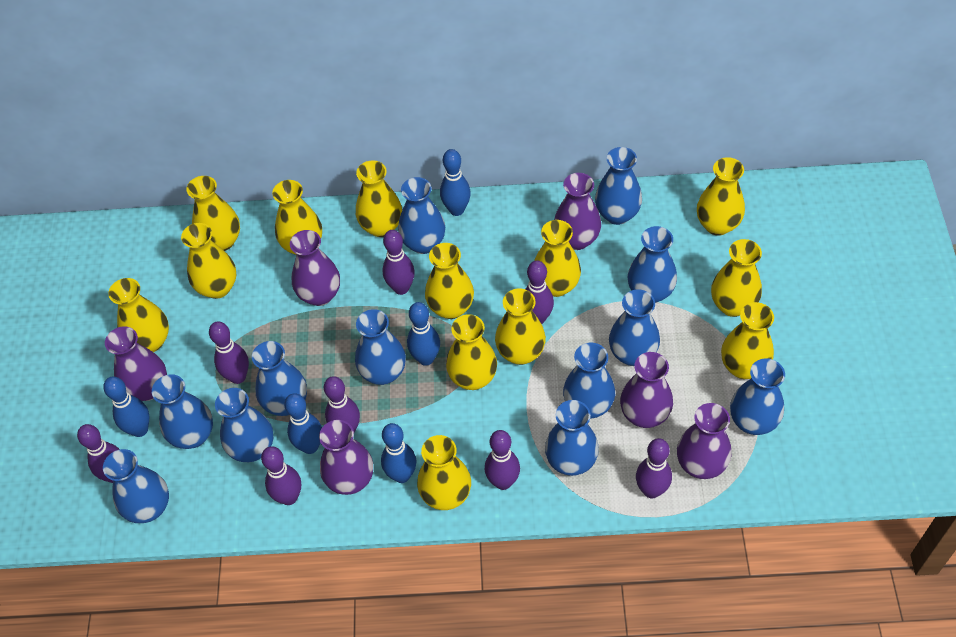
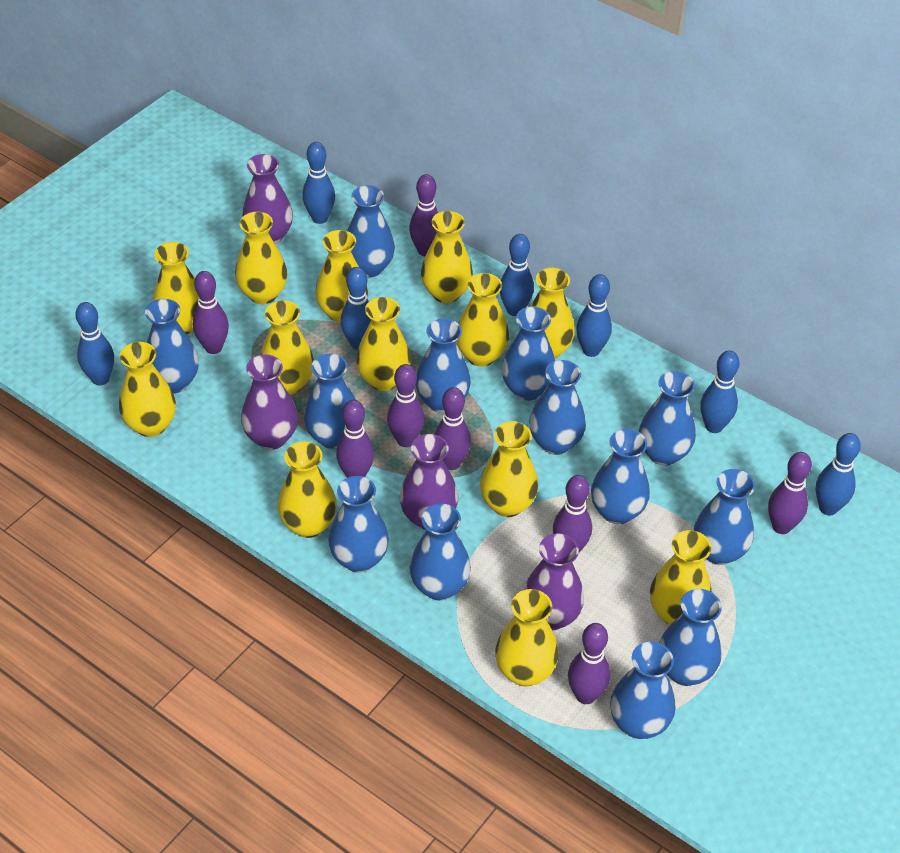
blue bowling pin: [103,376,149,437] [285,393,322,454] [381,423,416,483] [407,302,440,366] [440,149,471,216] = 5 -> [76,302,114,386] [302,142,335,224] [341,267,371,350] [500,234,534,316] [576,274,612,357] [700,350,740,433] [816,433,861,515] = 7
blue vase: [103,449,169,523] [152,374,213,449] [215,388,273,462] [252,341,307,416] [355,309,406,385] [398,177,445,254] [545,400,599,476] [563,343,615,419] [595,147,642,225] [609,289,660,366] [628,226,677,303] [730,359,785,435] = 12 -> [145,299,199,393] [304,353,356,449] [328,476,389,573] [347,185,395,277] [409,503,471,600] [416,318,471,413] [502,307,556,401] [529,360,586,455] [591,429,650,524] [610,642,675,739] [639,371,696,466] [659,589,722,686] [694,469,755,565] = 13
purple vase: [105,326,167,401] [290,230,340,306] [319,420,373,495] [554,173,601,250] [620,352,673,428] [677,403,731,479] = 6 -> [241,355,298,450] [242,154,293,244] [400,434,458,530] [523,533,584,630] = 4

